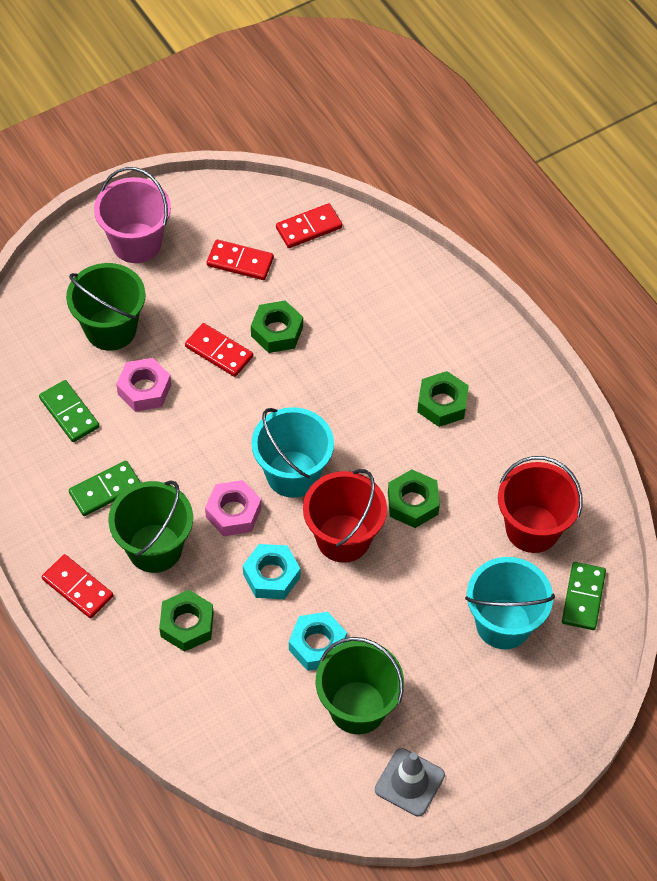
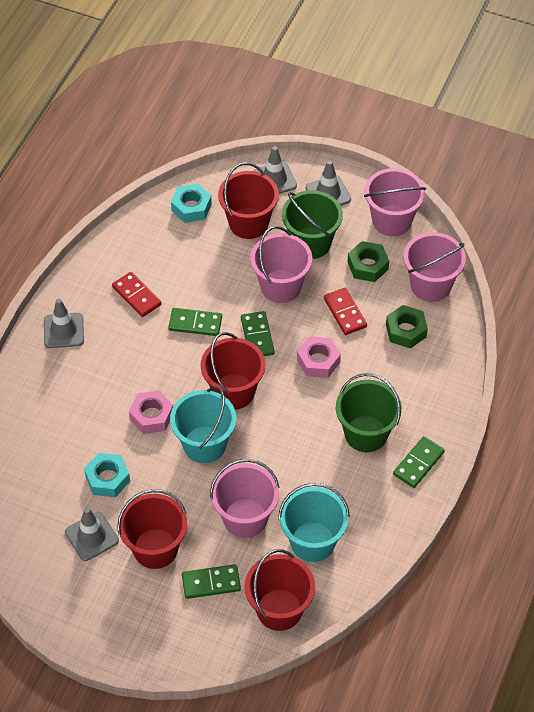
green bucket: [66,263,146,351] [108,480,193,573] [316,637,404,734] = 3 -> [282,190,343,259] [336,373,402,452] = 2
green domino: [39,380,99,442] [69,461,141,516] [562,562,606,630] = 3 -> [168,308,222,336] [182,564,241,599] [241,311,275,356] [393,436,445,488] = 4
green nut: [159,590,214,652] [251,300,303,353] [388,469,440,528] [417,371,469,427] = 4 -> [348,241,389,282] [386,305,428,348] = 2
grey traffic cone: [375,748,445,817] = 1 -> [44,299,84,348] [65,507,119,561] [253,146,297,194] [305,160,351,206] = 4
pink bucket: [94,167,171,263] = 1 -> [210,459,279,538] [250,226,312,303] [364,168,426,236] [403,232,466,302] = 4
red bucket: [303,469,387,563] [498,456,583,553] = 2 -> [117,489,187,569] [201,332,265,410] [218,162,279,239] [245,549,315,631] = 4
red domino: [42,554,113,618] [185,323,253,377] [207,239,274,280] [276,203,342,248] = 4 -> [112,272,161,317] [324,288,367,335] = 2

